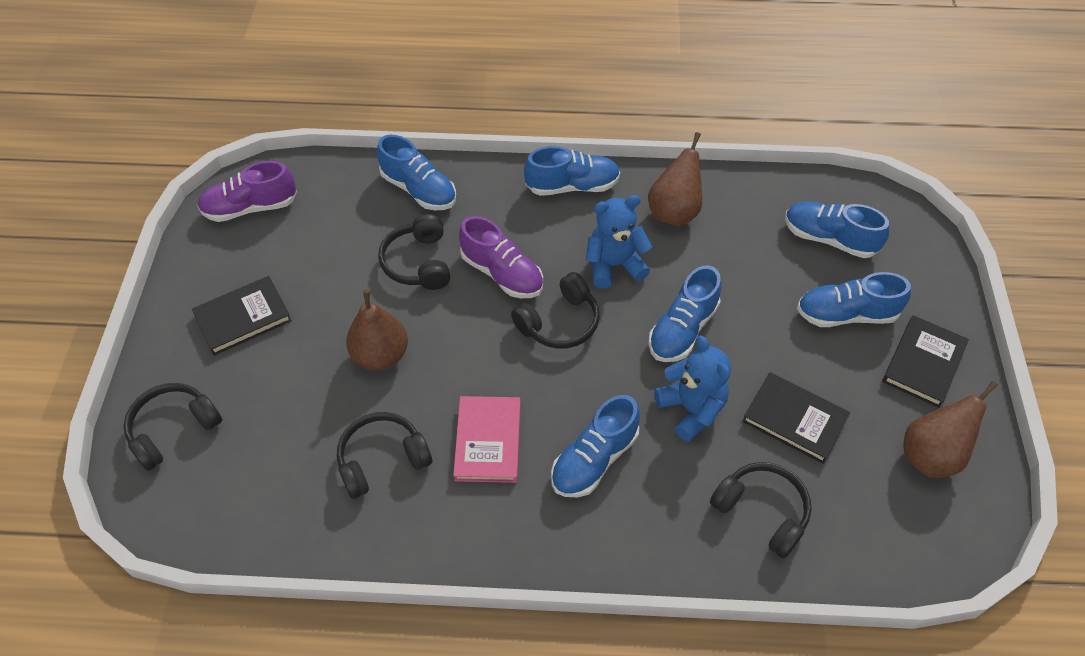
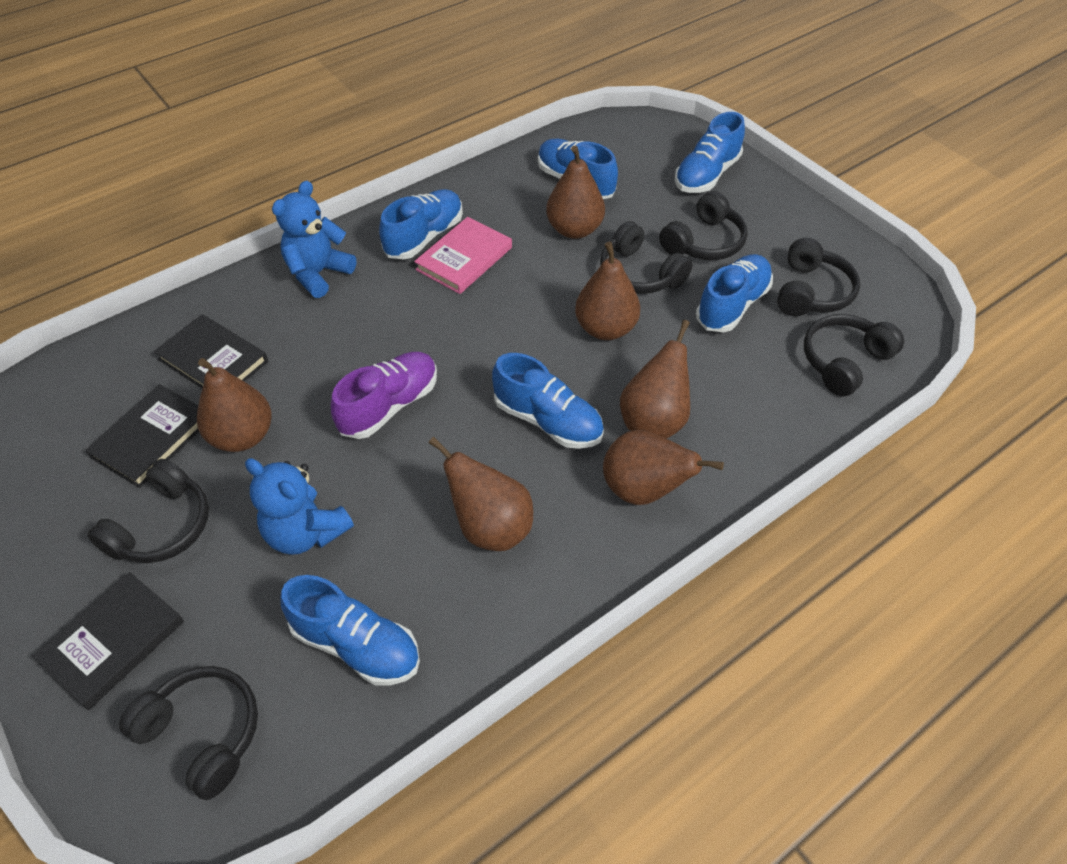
black headphones: [124,383,222,471] [337,412,432,499] [378,214,450,290] [511,272,600,349] [710,462,812,558] = 5 -> [88,459,209,563] [119,666,258,800] [600,221,692,294] [659,191,748,260] [777,238,860,316] [804,314,904,397] = 6
brown pear: [346,290,408,370] [648,132,702,227] [904,381,998,478] = 3 -> [197,358,272,452] [429,437,533,551] [546,146,605,239] [575,242,640,340] [603,430,724,505] [620,320,690,439] = 6
purple shoe: [197,161,297,222] [459,216,543,298] = 2 -> [331,352,437,439] = 1

